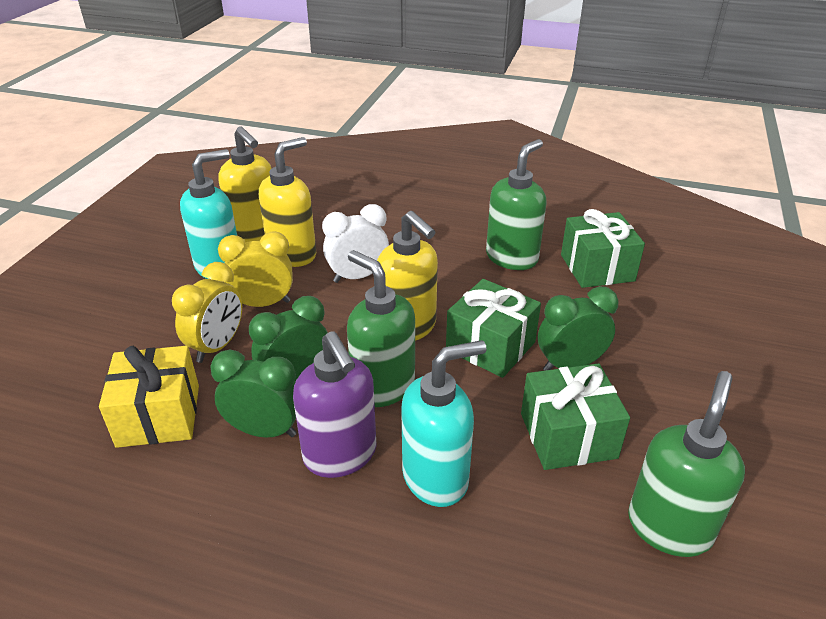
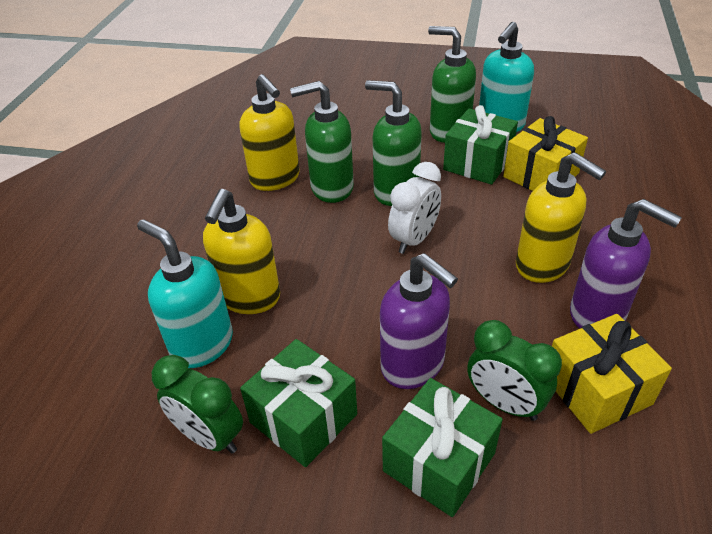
green clock: [210,349,297,437] [249,296,328,382] [538,286,619,371] = 3 -> [152,355,243,454] [467,320,562,421] = 2
purple soap dispenser: [293,331,377,478] = 1 -> [380,253,458,389] [570,199,682,329] = 2
yellow clock: [172,262,242,363] [218,231,293,307] = 2 -> none = 0
yellow gift: [99,346,199,448] = 1 -> [503,116,588,191] [552,314,672,434] = 2

